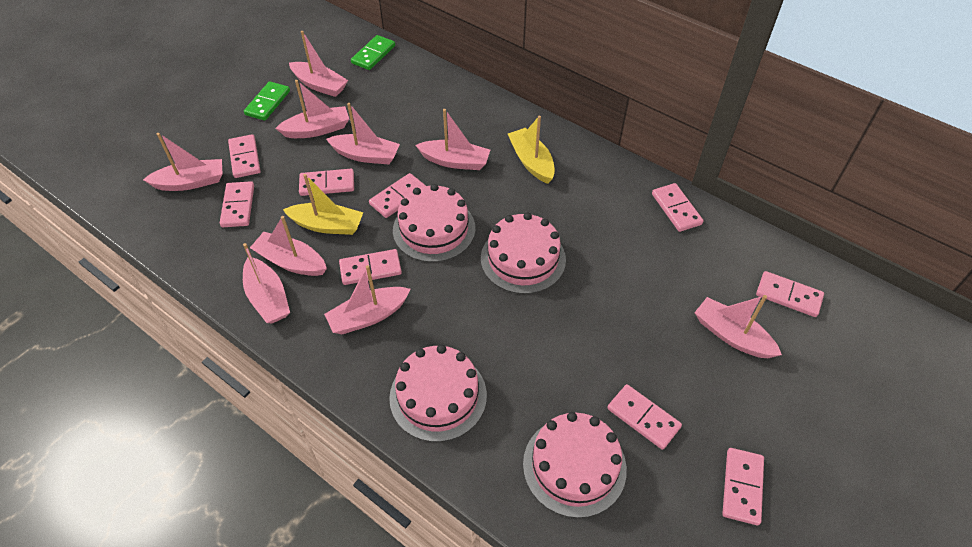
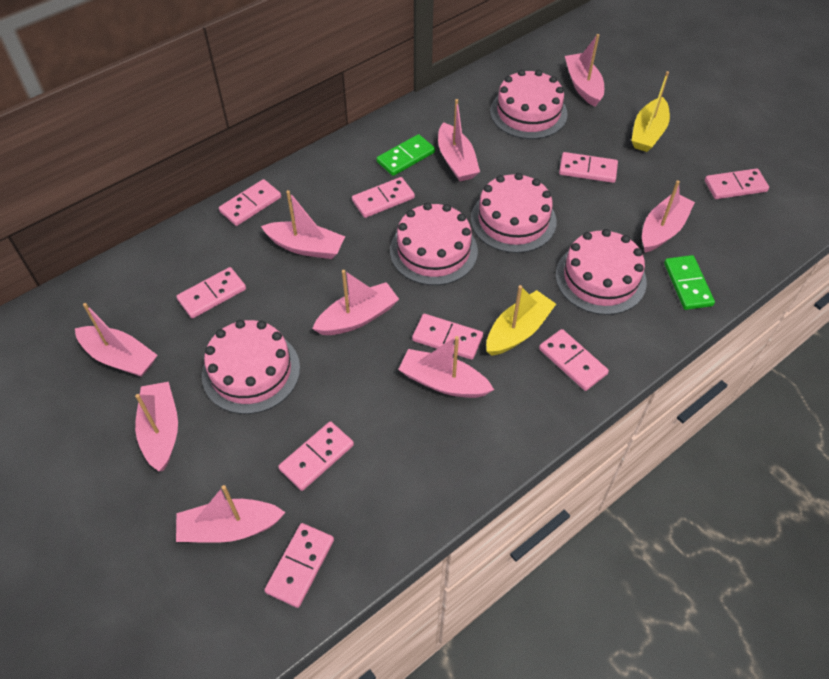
pink cake: [389,345,487,442] [393,184,475,262] [481,212,566,294] [523,412,627,518] = 4 -> [202,320,300,414] [390,203,478,285] [471,173,557,253] [490,70,568,139] [556,229,647,315] = 5

